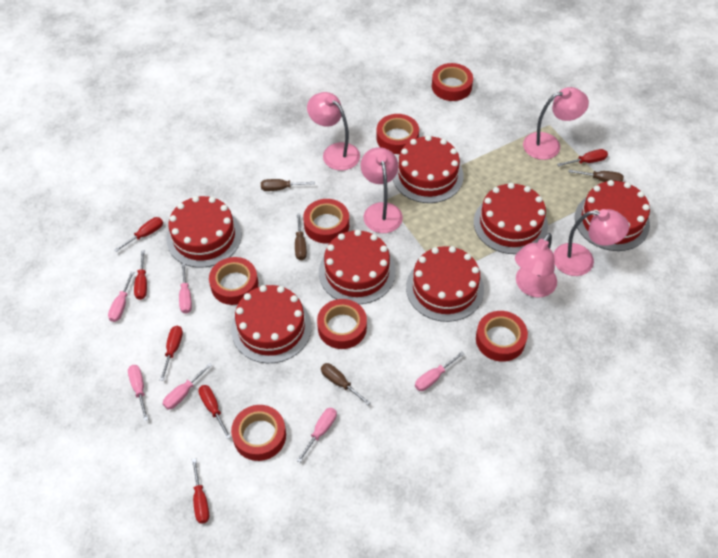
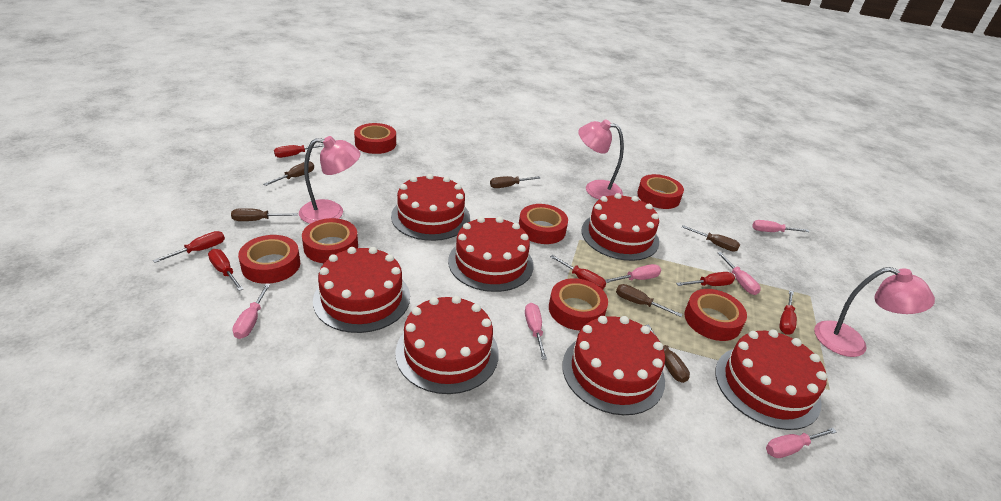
brown screwdriver: [261,179,315,191] [295,213,307,260] [321,363,371,405] [569,169,624,182] = 4 -> [231,208,298,221] [263,161,314,186] [490,176,540,188] [616,284,683,317] [645,325,690,383] [682,225,740,252] = 6
pink lamp: [307,92,360,171] [360,147,403,233] [515,233,557,298] [523,87,589,160] [554,209,629,276] = 5 -> [299,136,361,224] [578,119,624,199] [814,267,935,357] = 3

